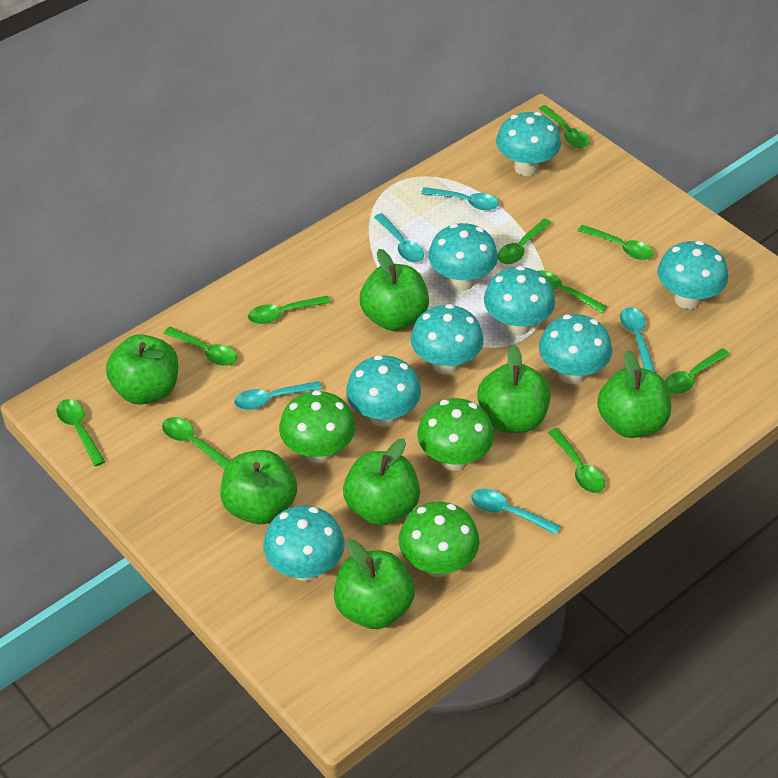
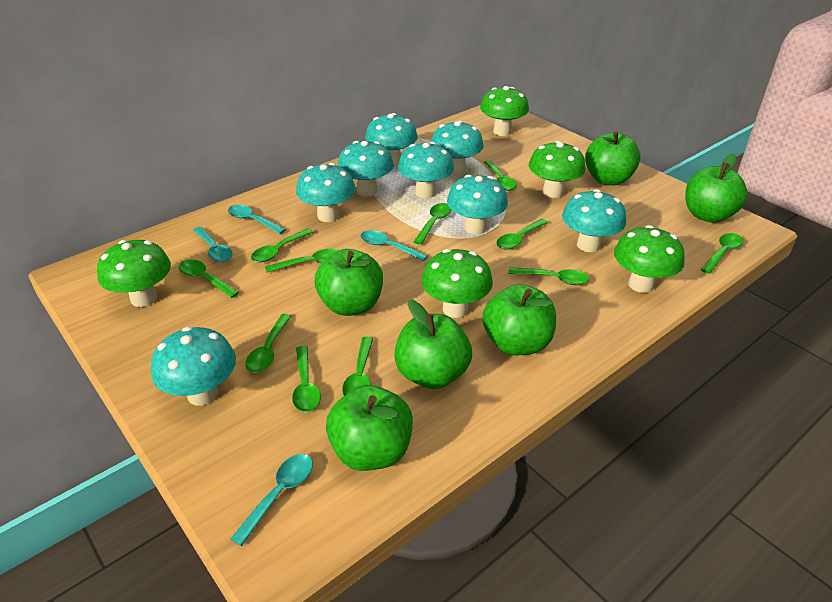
green apple: [106,334,178,404] [221,450,297,524] [334,540,415,629] [343,439,420,526] [360,249,429,331] [477,345,551,433] [597,350,671,438] = 7 -> [314,249,383,316] [326,385,413,471] [394,300,472,389] [483,284,556,355] [585,131,641,185] [685,154,748,223] = 6
green mushroom: [279,390,356,463] [398,502,480,577] [417,398,494,471] = 3 -> [97,240,171,307] [422,249,493,318] [480,86,529,136] [529,141,586,198] [614,225,685,293] = 5
green spoon: [56,399,105,466] [162,417,230,469] [163,326,237,366] [248,296,331,324] [498,219,552,264] [537,270,607,313] [539,105,590,148] [548,428,605,493] [578,225,654,260] [665,348,730,394] = 10 -> [179,259,239,298] [245,314,291,373] [251,228,314,262] [265,249,339,273] [292,346,321,412] [342,337,373,396] [414,203,451,245] [484,160,517,191] [496,219,548,250] [508,267,590,285] [701,233,744,274] = 11
turquoise spoon: [234,381,322,410] [374,213,424,262] [421,187,499,210] [471,489,561,535] [620,307,656,373] = 5 -> [193,227,233,262] [228,205,286,234] [231,454,313,546] [361,230,428,261] = 4

